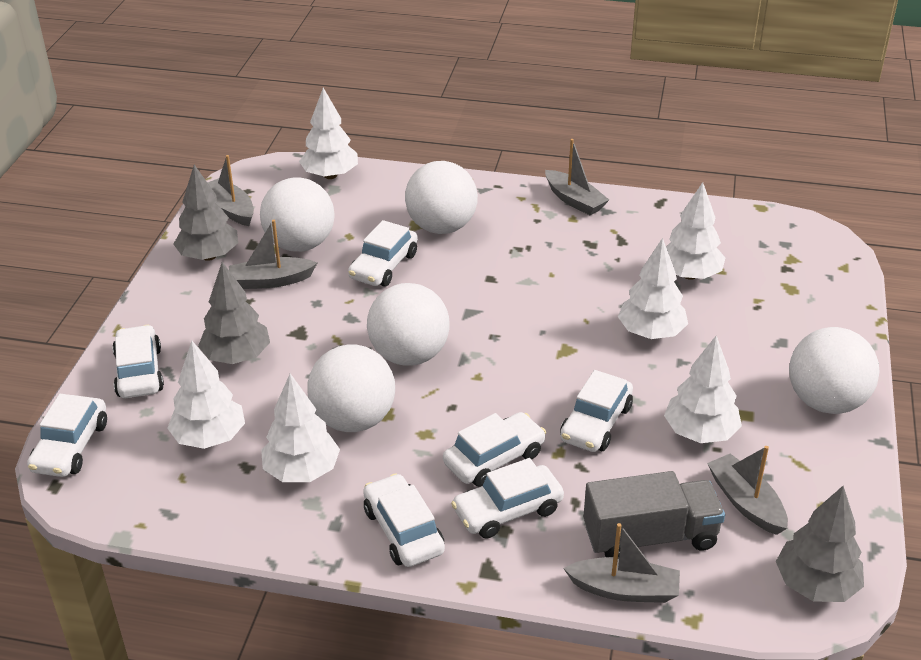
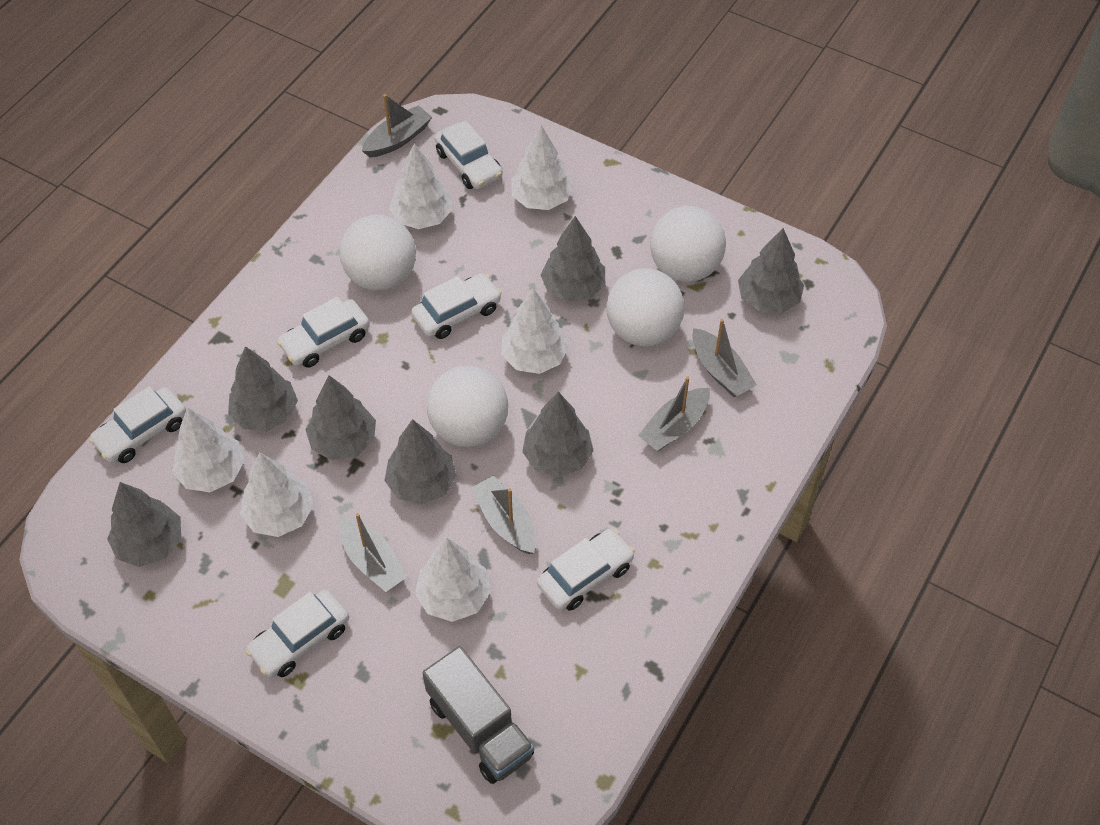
grey tree: [174,165,238,261] [198,262,270,364] [776,486,864,602] = 3 -> [107,482,181,567] [228,346,298,431] [306,375,376,460] [384,419,457,505] [522,392,594,477] [541,216,605,302] [738,228,804,313] = 7
white ball: [260,177,335,252] [307,345,395,432] [367,283,450,366] [405,161,478,234] [789,327,879,414] = 5 -> [340,214,416,291] [427,366,508,447] [606,268,684,346] [650,206,726,282] = 4
white car: [27,394,107,477] [112,325,164,398] [348,220,418,287] [363,473,445,567] [443,412,546,487] [451,458,564,538] [560,370,633,452] = 7 -> [89,386,186,463] [245,589,349,678] [277,297,370,368] [411,273,502,339] [434,120,503,189] [537,528,635,611] = 6

